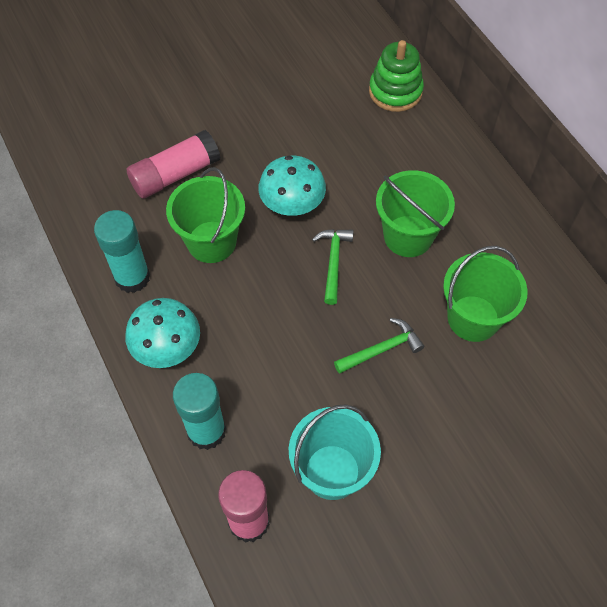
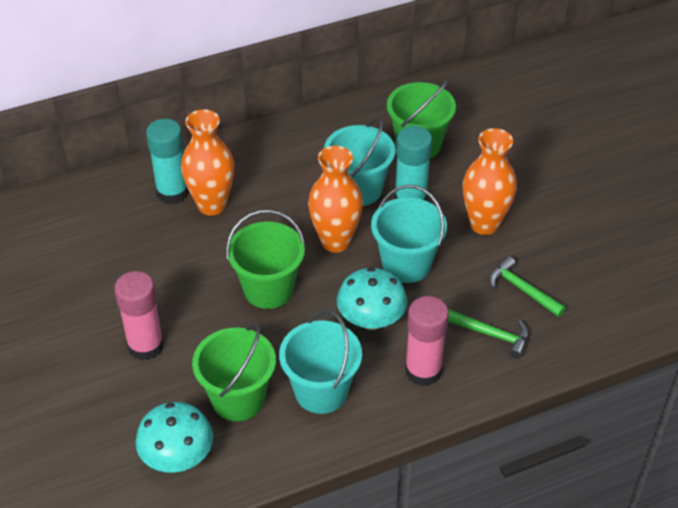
green stacking toy: [369,40,424,112] = 1 -> none = 0
orange vase: none = 0 -> [181,109,234,216] [308,146,363,253] [463,128,517,235] = 3
turquoise bucket: [289,404,381,500] = 1 -> [279,310,362,414] [324,118,395,206] [371,185,447,283] = 3

